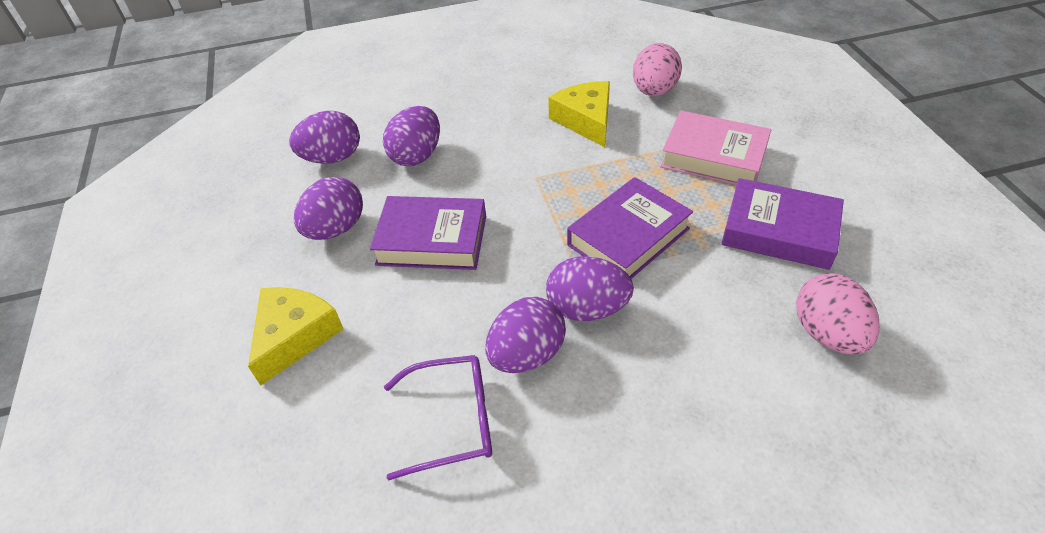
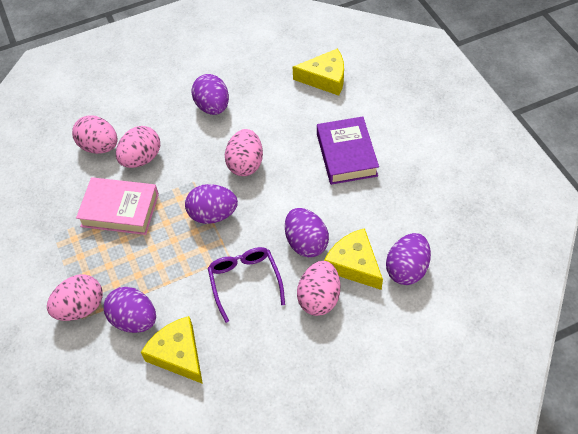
pink egg: [633,43,682,96] [796,273,880,355] = 2 -> [47,274,103,321] [72,115,118,154] [116,126,160,168] [225,129,263,176] [297,261,340,316] = 5
purple book: [370,196,486,270] [567,177,693,279] [721,178,844,270] = 3 -> [317,116,379,185] = 1
yellow cheese: [248,287,343,386] [548,81,610,147] = 2 -> [141,316,203,384] [293,48,344,96] [324,228,383,290] = 3

